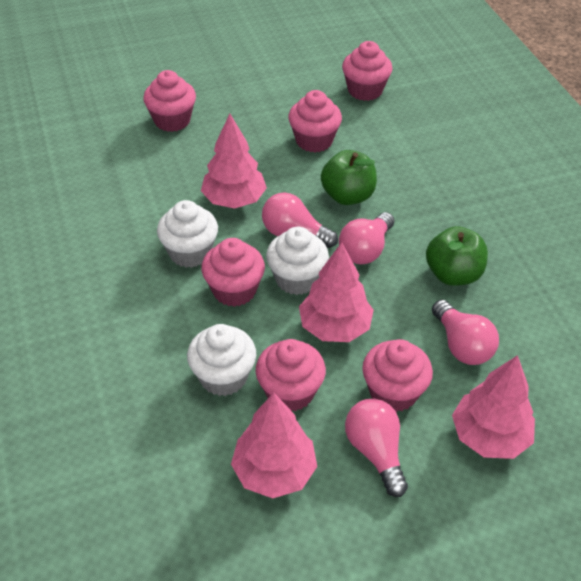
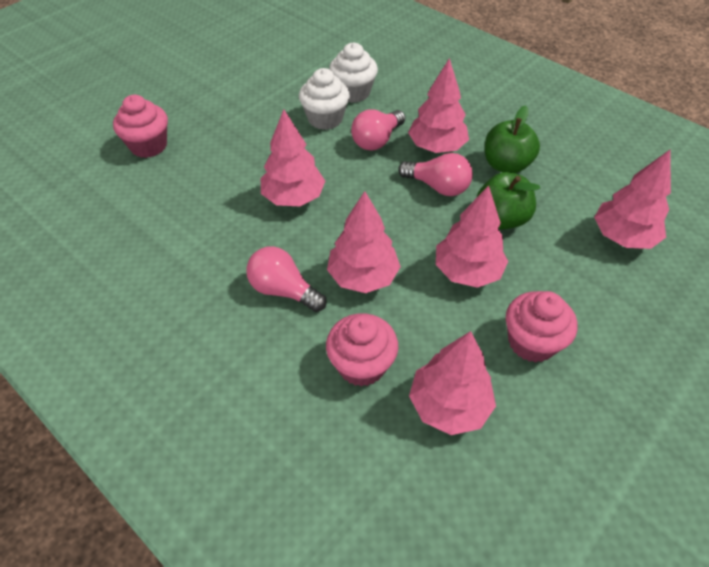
pink cupcake: [143,70,196,132] [201,238,265,307] [256,339,326,411] [288,90,342,153] [342,41,393,101] [362,339,433,412] = 6 -> [113,95,168,158] [326,313,398,387] [506,291,577,363] = 3
pink light bulb: [262,193,338,248] [339,212,394,264] [345,399,408,497] [432,300,499,365] = 4 -> [246,246,327,312] [351,109,405,150] [398,153,473,196] = 3
pink tree: [201,114,267,209] [231,392,317,498] [299,242,374,342] [452,355,535,459] = 4 -> [261,109,325,206] [327,191,401,293] [408,58,469,153] [409,331,496,435] [436,185,508,288] [594,149,671,249] = 6
white cupcake: [157,200,218,268] [187,324,256,396] [266,227,329,295] = 3 -> [299,68,350,130] [329,43,378,103] = 2

